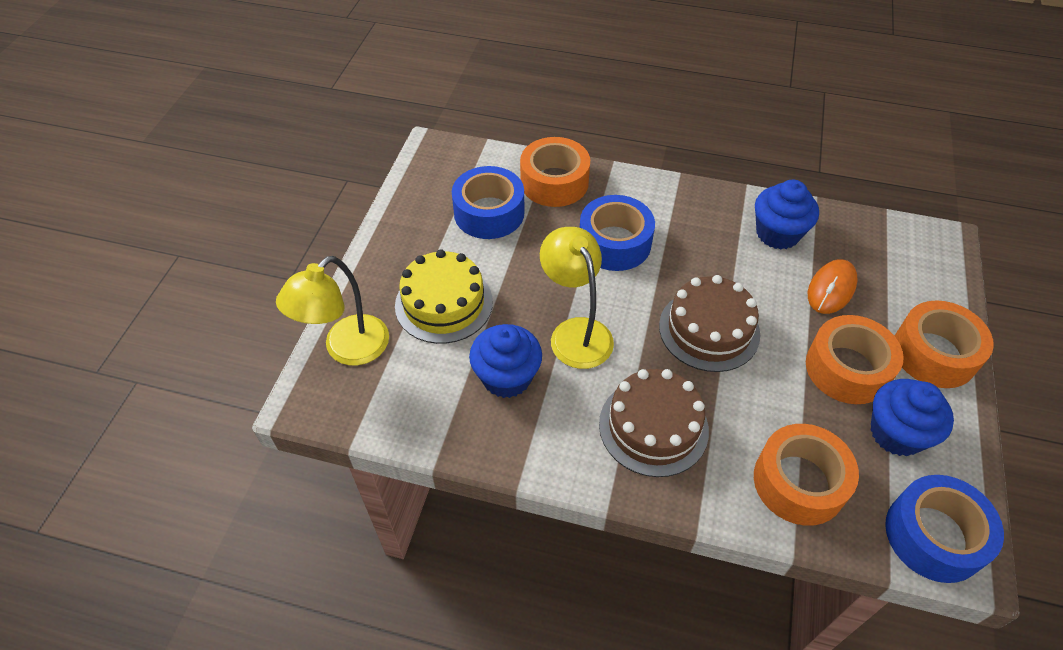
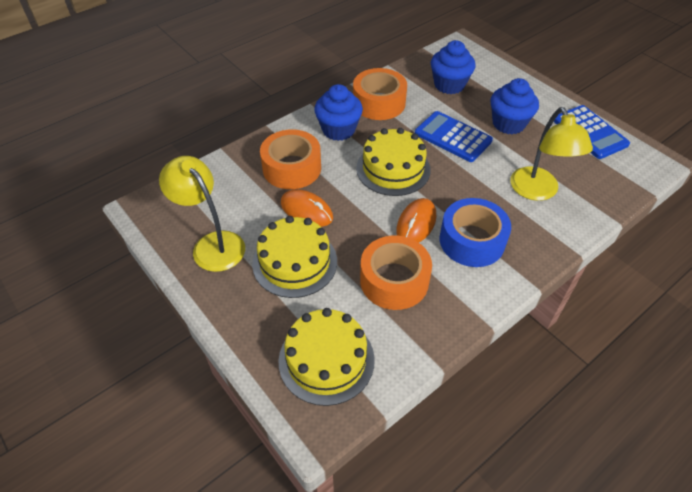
blue calculator: none = 0 -> [415,111,493,162] [554,105,630,159] = 2
blue tape: [452,166,524,239] [580,195,655,271] [885,475,1004,583] = 3 -> [440,198,511,267] = 1
brown cake: [599,369,709,477] [659,275,760,372] = 2 -> none = 0
orange mouse: [808,259,858,314] = 1 -> [281,189,333,227] [396,198,436,243] = 2
orange tape: [520,137,590,207] [754,424,859,526] [806,315,904,404] [895,300,994,388] = 4 -> [260,129,321,189] [353,68,407,120] [360,236,432,310] = 3
yellow cake: [395,249,493,344] = 1 -> [252,216,337,298] [278,308,375,406] [356,128,431,196] = 3

